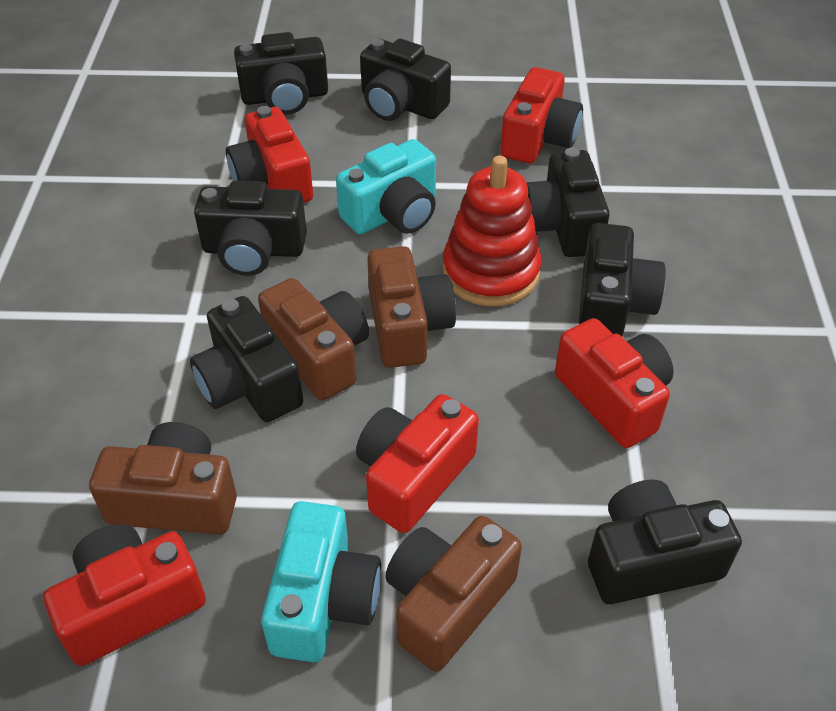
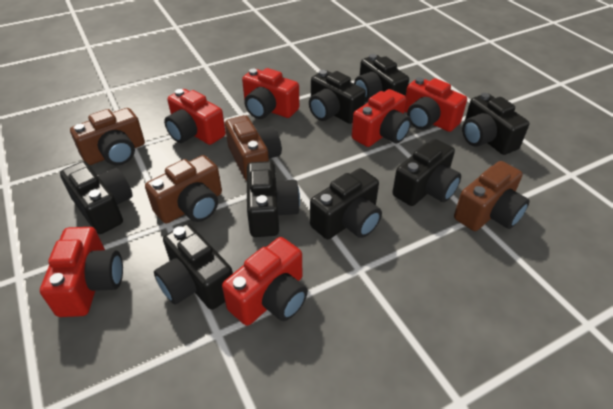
black camera: [190,296,303,422] [194,180,307,276] [234,32,328,115] [360,39,451,121] [527,148,610,257] [578,223,666,336] [588,480,742,604] = 7 -> [60,161,133,234] [154,224,233,310] [247,161,300,237] [309,70,366,124] [310,168,382,239] [354,54,409,102] [392,139,461,206] [462,93,529,155] = 8
red camera: [43,524,206,666] [226,106,313,203] [356,394,479,533] [500,67,583,164] [555,318,674,448] = 5 -> [40,227,123,317] [164,89,226,145] [222,237,308,326] [242,68,299,119] [352,89,411,147] [405,77,467,132] = 6
red stacking toy: [443,156,542,306] = 1 -> none = 0
turquoise camera: [261,501,381,662] [336,139,436,234] = 2 -> none = 0

